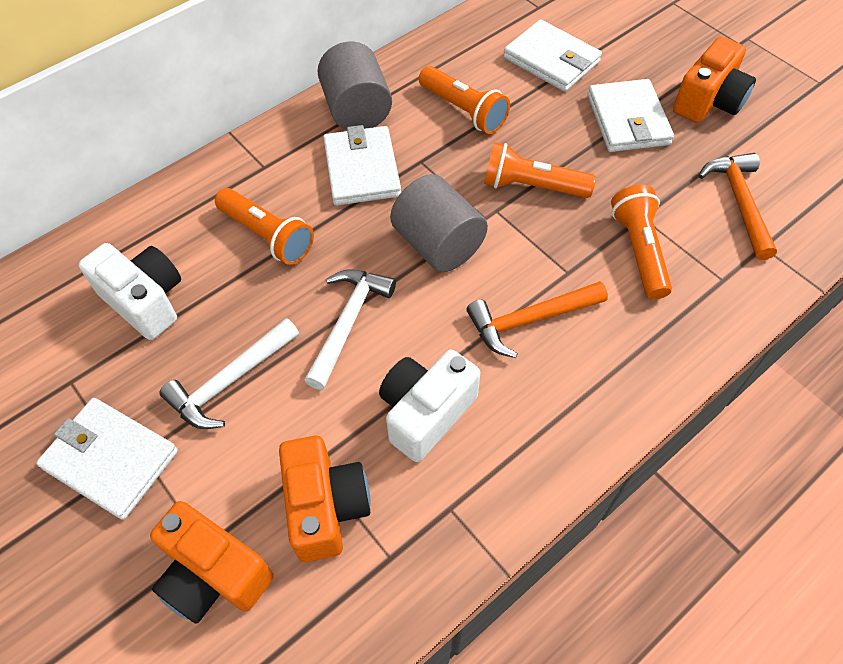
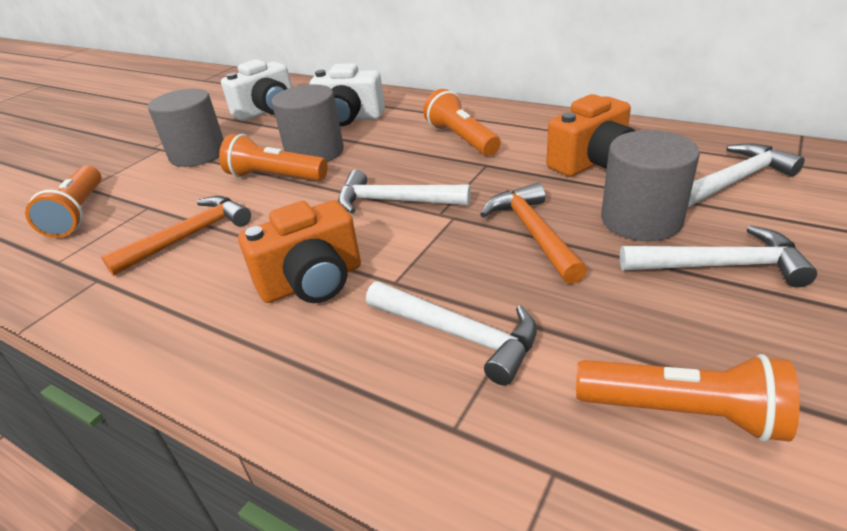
grey cylinder: [318,42,392,130] [390,174,488,272] = 2 -> [148,89,224,167] [272,84,344,162] [601,130,700,241] = 3
orange camera: [150,501,274,624] [279,436,371,562] [673,36,756,123] = 3 -> [238,200,361,303] [546,94,635,177] = 2
white hammer: [160,318,299,429] [304,269,396,390] = 2 -> [338,170,471,214] [366,281,537,386] [620,225,817,287] [688,143,805,207] = 4
white wallet: [36,398,178,520] [323,125,401,206] [504,19,602,92] [588,79,674,152] = 4 -> none = 0

